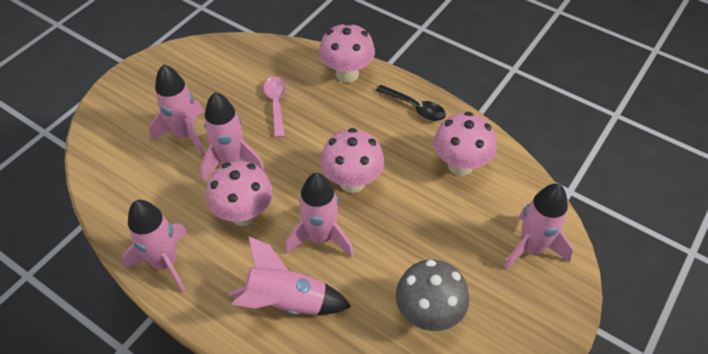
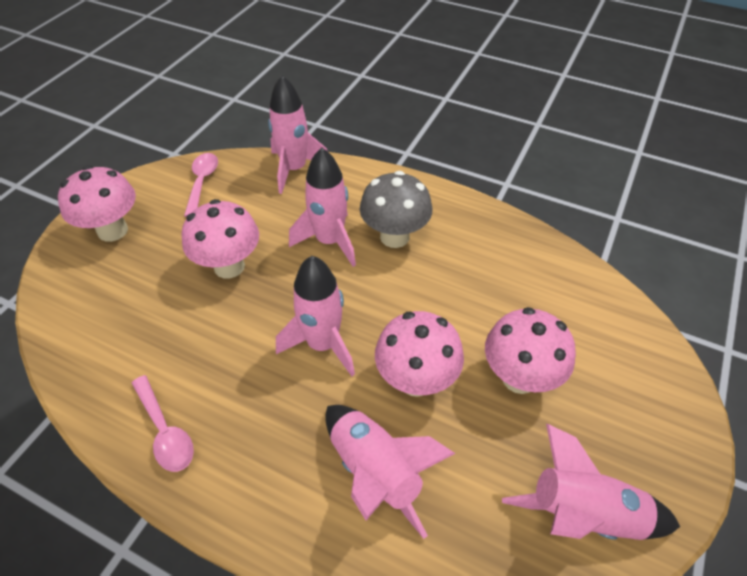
black spoon: [376,85,446,121] = 1 -> none = 0
pink rocket: [123,200,188,292] [149,64,205,157] [200,92,265,181] [229,236,351,315] [285,173,354,258] [503,184,573,270] = 6 -> [268,75,327,194] [276,256,355,376] [289,147,356,267] [325,405,456,539] [502,424,680,540] = 5
pink spoon: [263,77,286,138] = 1 -> [132,375,194,472] [184,153,218,217] = 2

